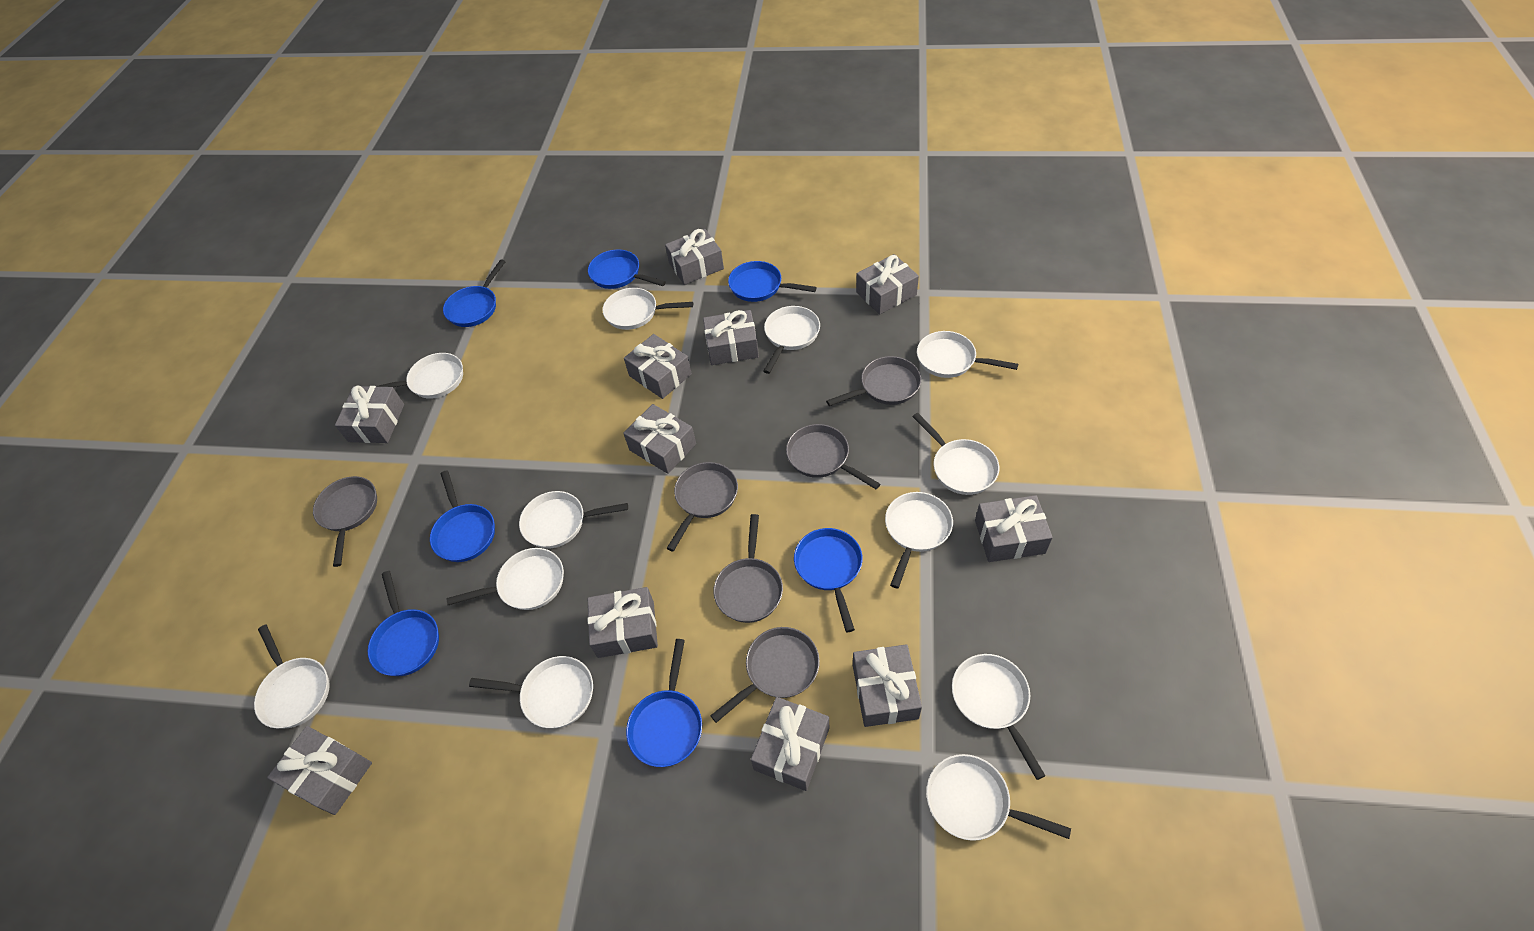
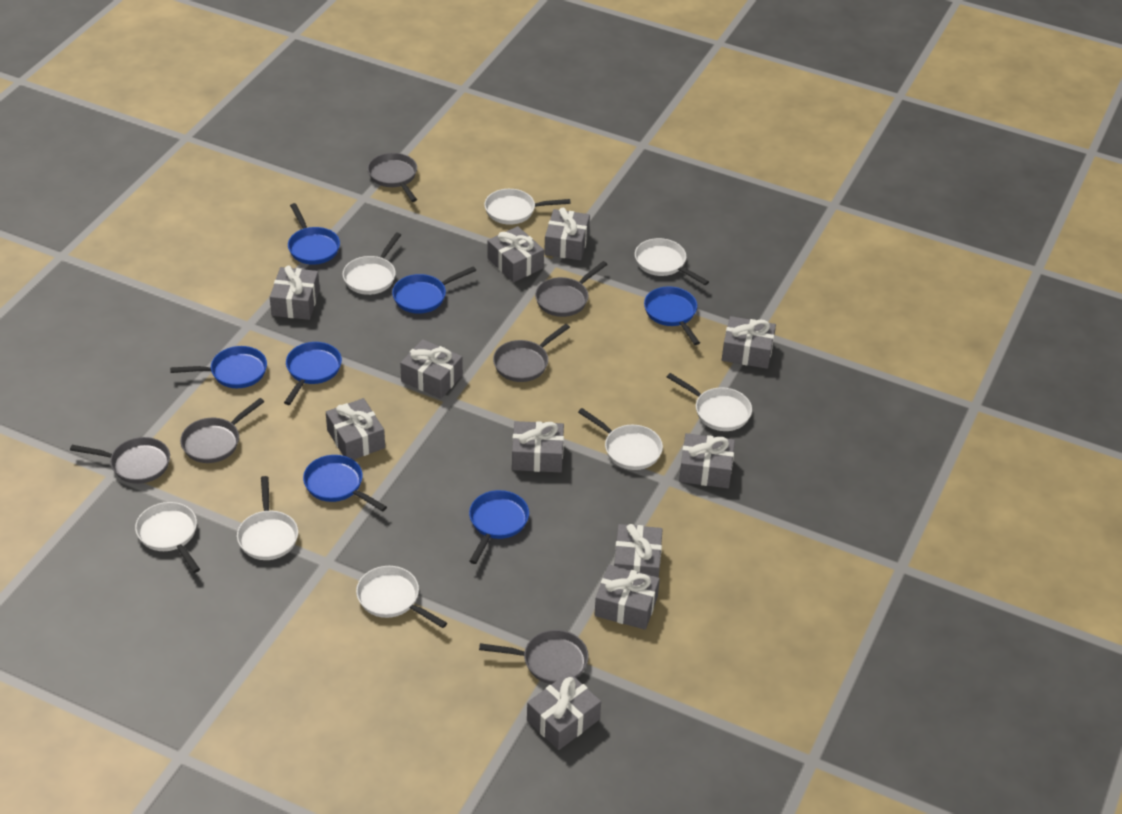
white pan: [254,625,330,729] [376,353,463,399] [447,548,564,610] [469,656,593,728] [519,491,628,549] [603,288,693,330] [763,306,820,374] [885,492,953,589] [912,413,999,495] [917,331,1018,378] [926,754,1071,841] [952,654,1046,780] = 12 -> [135,502,200,573] [237,476,298,560] [342,233,401,295] [356,566,447,628] [484,189,571,225] [578,408,663,470] [635,238,709,285] [667,373,752,431] = 8

